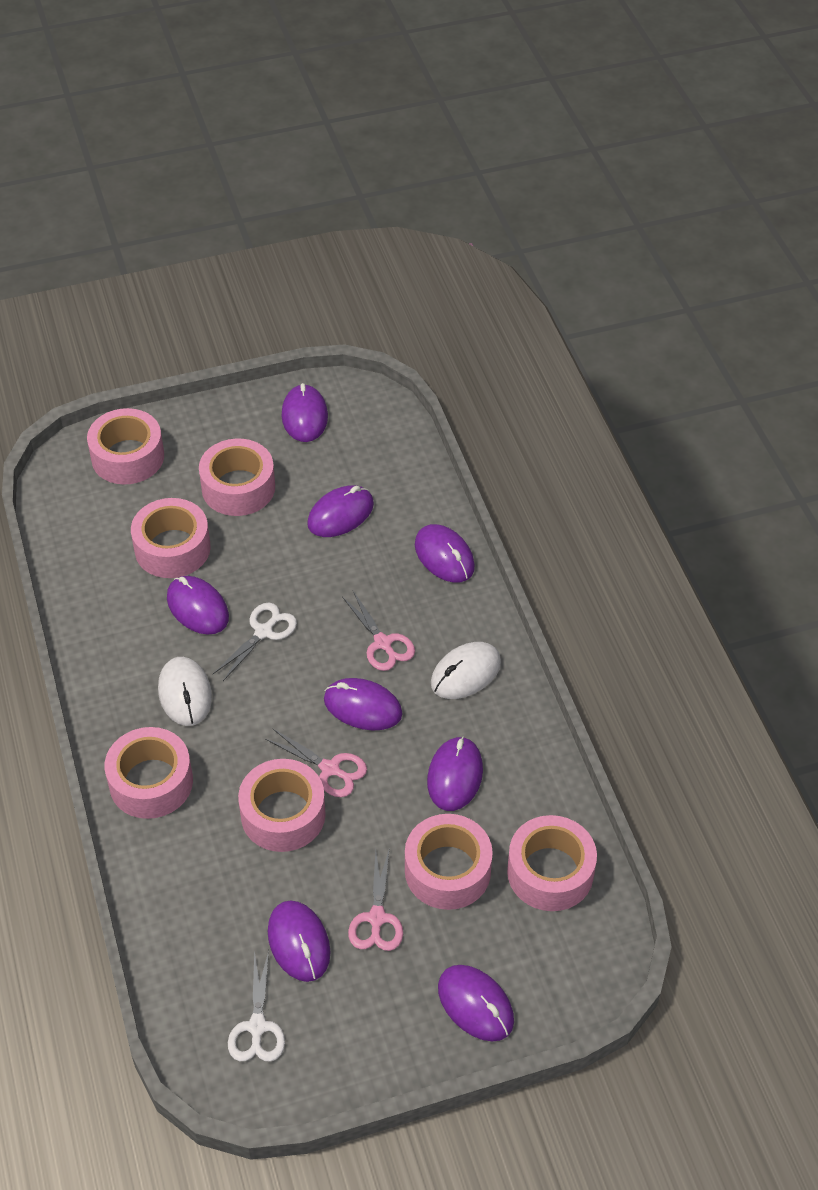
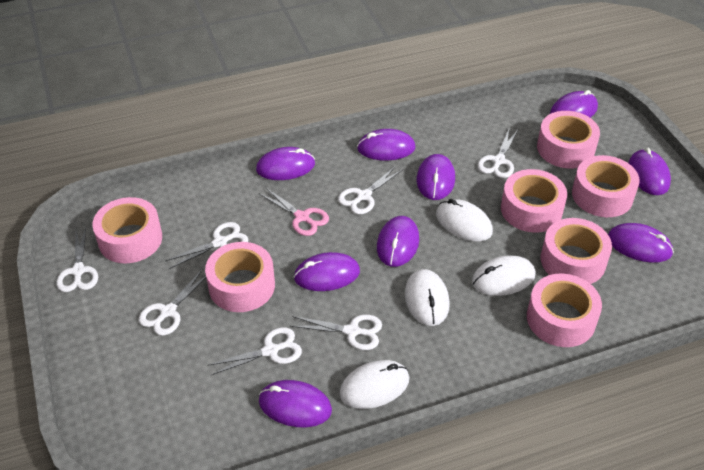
pink scissors: [265,728,367,797] [342,591,415,671] [348,847,403,951] = 3 -> [260,187,329,236] = 1
purple mouse: [167,576,229,635] [268,900,330,982] [282,383,328,442] [307,485,374,537] [324,678,403,731] [415,524,475,583] [427,736,483,811] [438,965,514,1042] = 8 -> [256,147,315,180] [259,380,332,427] [294,252,360,291] [357,129,416,161] [377,216,419,267] [417,154,455,200] [550,90,598,118] [608,223,674,263] [628,148,671,195] = 9
white mouse: [158,657,212,726] [431,642,501,699] = 2 -> [340,360,409,409] [405,269,450,326] [436,199,493,241] [472,255,536,296] = 4
white scissors: [213,603,297,681] [228,950,285,1062] = 2 -> [56,228,98,292] [139,269,206,336] [165,222,249,269] [207,327,302,375] [290,314,382,350] [338,166,403,214] [478,129,518,178] = 7

